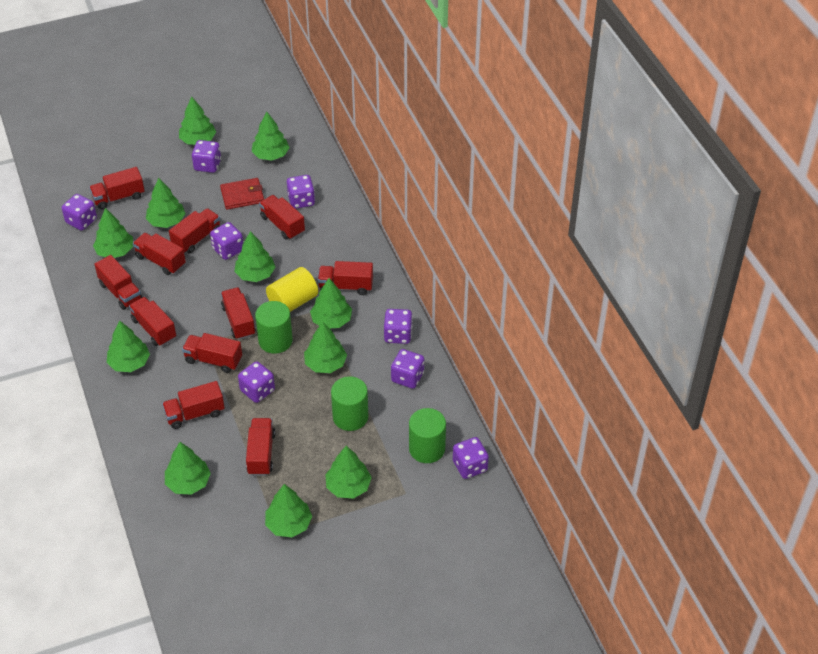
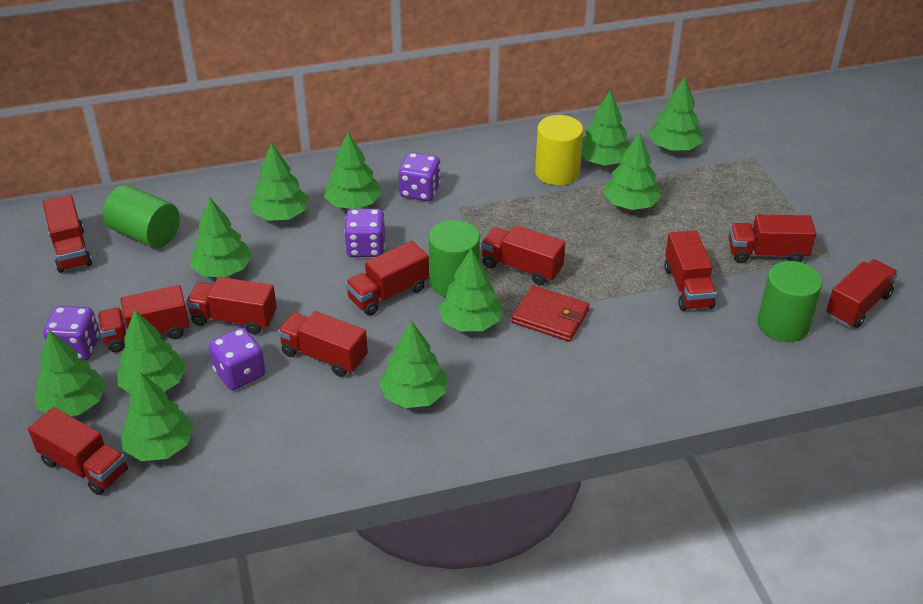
purple dice: [62,194,97,231] [192,140,221,173] [210,222,243,260] [238,361,275,403] [287,175,315,209] [384,309,412,344] [391,349,424,389] [453,437,489,479] = 8 -> [43,306,100,361] [209,328,265,390] [344,209,385,257] [398,152,441,201] = 4
red truck: [89,167,145,209] [94,255,142,310] [129,297,176,346] [133,233,186,275] [162,381,225,429] [169,208,220,254] [182,333,242,373] [221,287,255,340] [246,418,276,476] [259,195,305,240] [318,261,373,295] = 11 -> [28,407,128,495] [43,195,92,273] [97,285,190,352] [186,277,277,334] [278,311,368,377] [345,241,429,316] [481,225,565,285] [664,230,717,311] [729,215,816,263] [826,259,898,328] = 10

